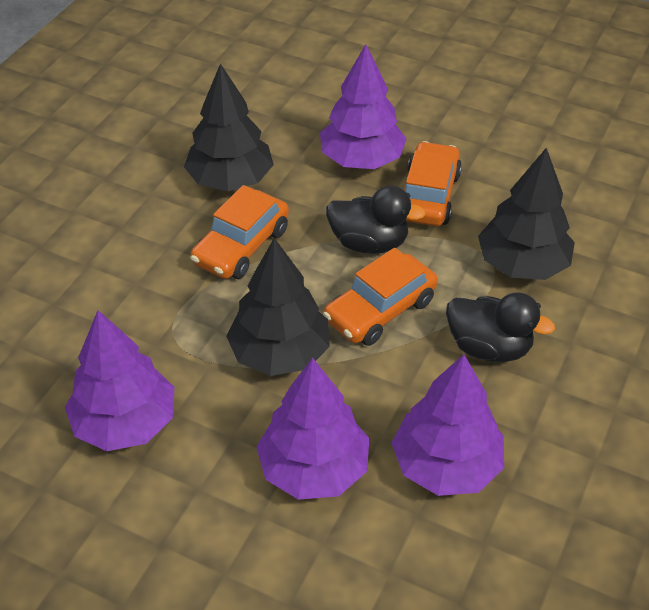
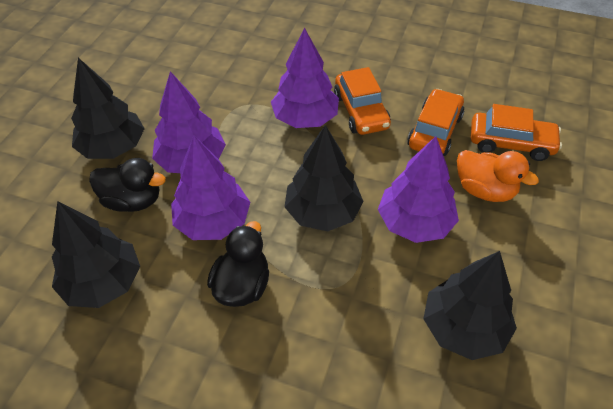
black tree: [184,63,274,191] [226,238,330,376] [478,148,575,280] = 3 -> [52,201,140,308] [71,58,145,159] [285,125,364,231] [423,251,517,360] = 4
orange duck: none = 0 -> [457,150,539,202] = 1

